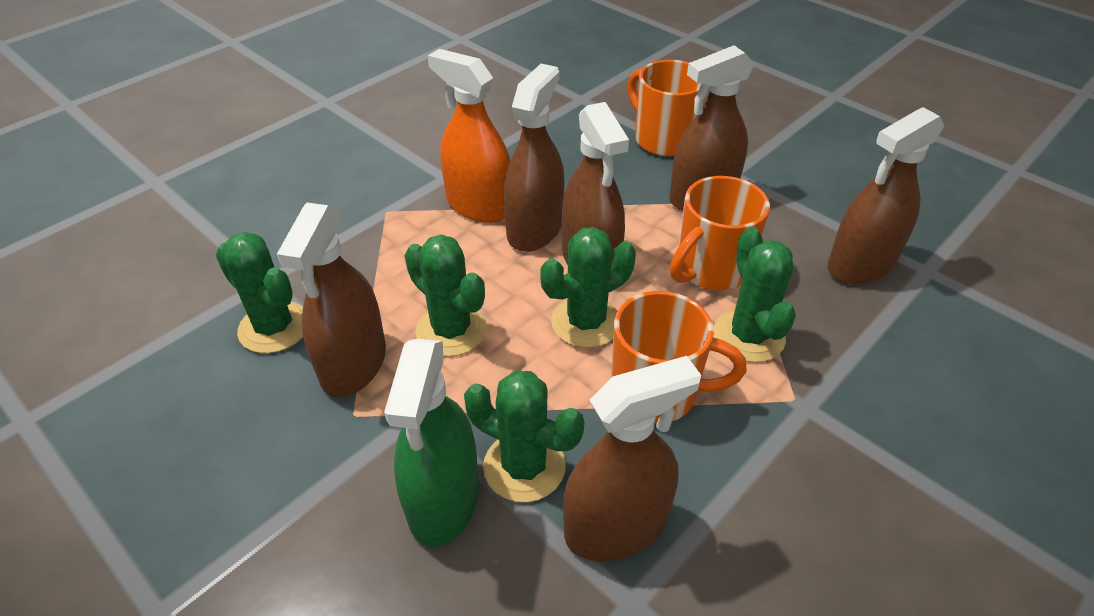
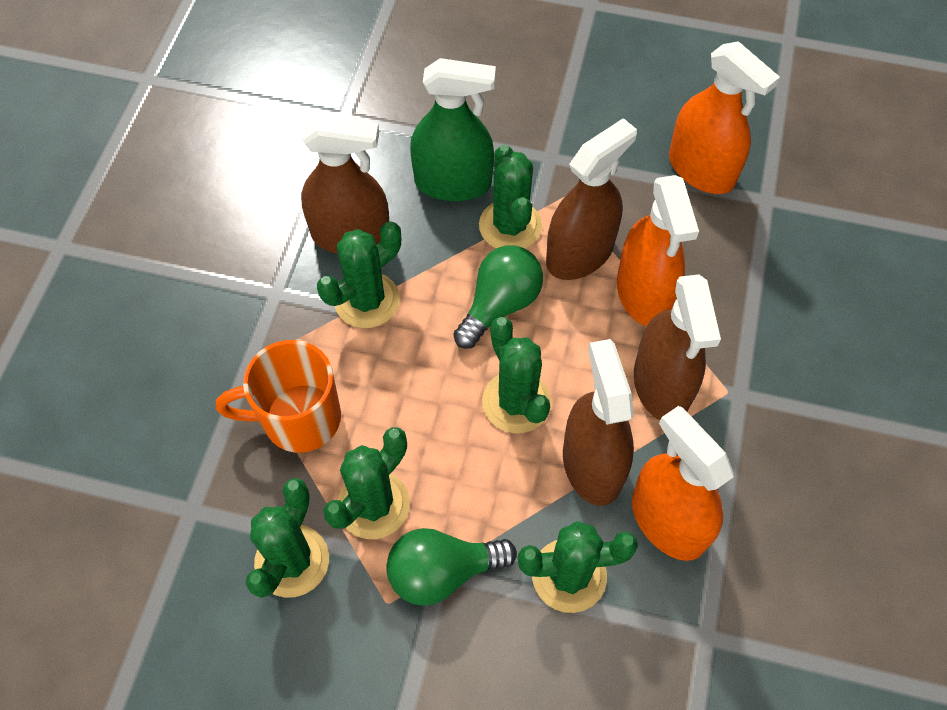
brown spray bottle: [277,202,386,398] [504,64,564,252] [562,102,629,265] [563,356,701,561] [669,45,754,211] [827,107,944,284] = 6 -> [301,116,389,254] [546,118,637,280] [563,339,634,506] [634,274,721,420] = 4
green cactus: [216,232,303,353] [405,234,487,357] [464,370,584,502] [540,227,636,348] [714,227,796,362] = 5 -> [246,478,329,598] [317,221,401,328] [323,427,410,539] [479,145,542,249] [482,317,551,433] [518,521,638,613] = 6
green light bulb: none = 0 -> [386,528,517,606] [453,245,543,349] = 2
orange mug: [611,291,747,424] [627,60,705,156] [670,176,770,290] = 3 -> [216,340,341,453] = 1
orange spray bottle: [428,49,510,223] = 1 -> [617,175,699,326] [632,406,734,561] [669,41,780,194] = 3

